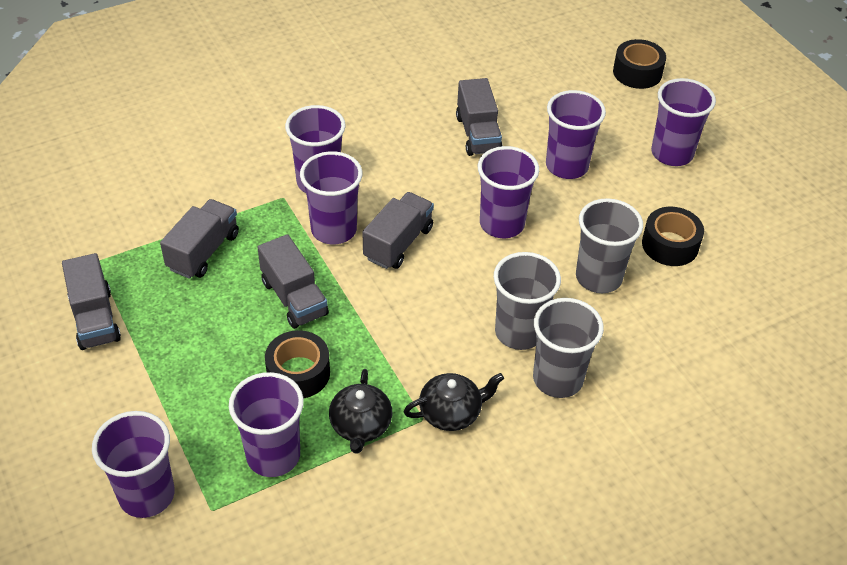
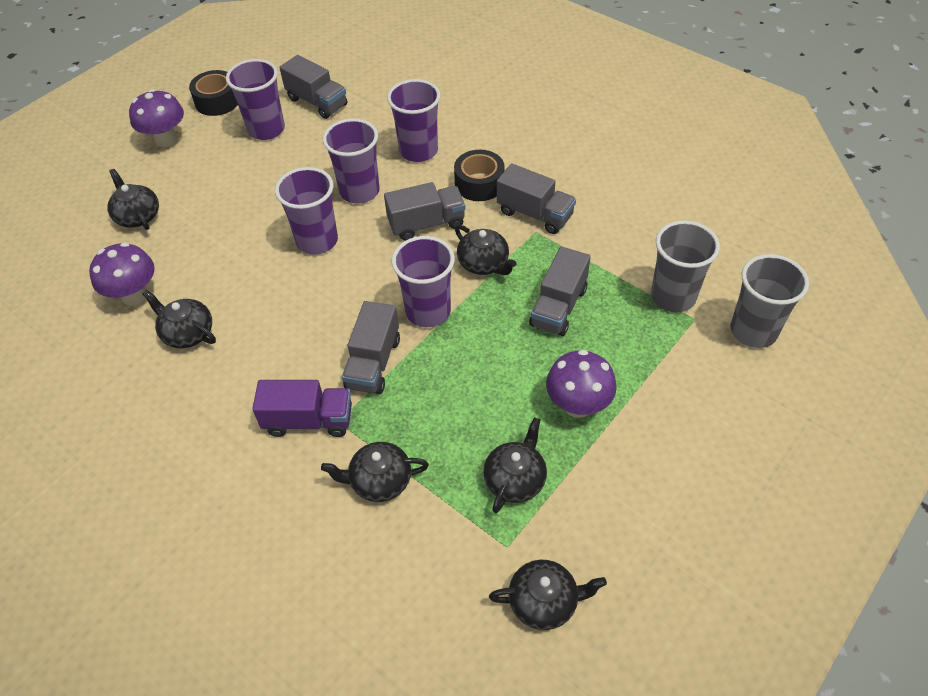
black tape: [265,330,330,398] [613,39,666,89] [642,207,704,266] = 3 -> [189,70,238,116] [454,150,505,201] = 2
black teapot: [329,369,392,453] [404,373,504,431] = 2 -> [107,169,159,230] [142,290,216,348] [321,442,429,502] [455,225,517,275] [483,417,547,513] [489,560,607,630] = 6
grey cup: [493,252,561,350] [533,298,604,398] [576,198,643,293] = 3 -> [651,221,720,312] [731,254,809,348] = 2
purple cup: [92,411,175,518] [229,372,304,477] [285,105,346,193] [300,151,363,244] [478,146,539,238] [546,90,606,179] [651,78,716,166] = 7 -> [226,59,285,140] [275,167,338,255] [323,118,380,203] [387,79,440,162] [392,236,455,327] = 5
purple mushroom: none = 0 -> [89,242,155,306] [129,89,184,147] [546,350,616,418] = 3
purple truck: none = 0 -> [253,380,352,437] = 1

